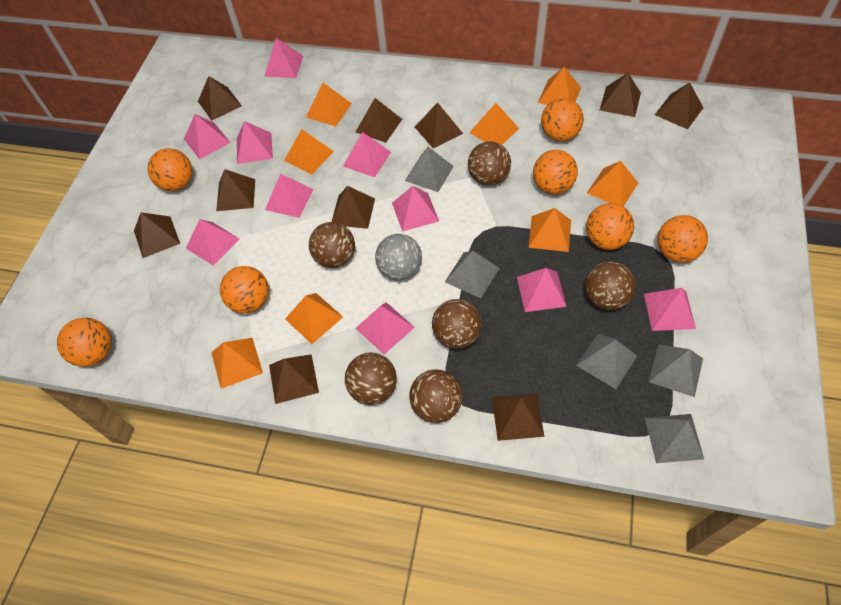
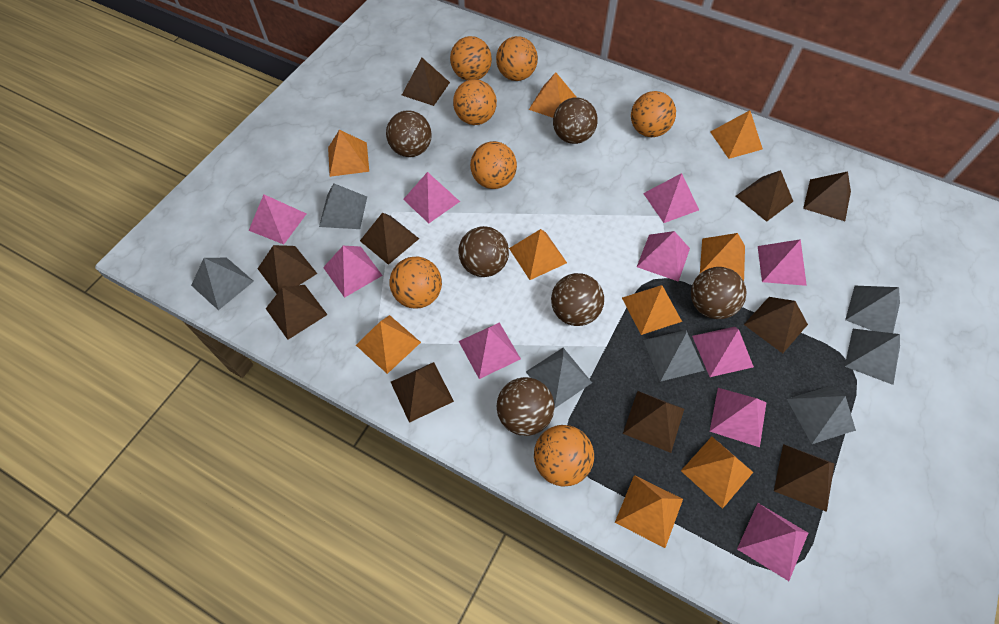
grey ball: [375,234,422,281] = 1 -> none = 0
grey pyramid: [405,147,454,192] [445,251,499,298] [576,334,637,389] [645,414,704,463] [649,344,703,397] = 5 -> [191,258,254,310] [319,183,367,229] [526,348,592,409] [643,330,705,382] [787,386,856,444] [845,286,900,333] [845,329,900,385] = 7
orange pyramid: [211,338,263,389] [284,129,334,175] [285,293,343,344] [306,83,352,126] [469,103,519,145] [528,208,571,252] [538,67,581,105] [587,161,638,207] = 8 -> [328,129,369,177] [356,315,421,374] [509,229,567,280] [529,72,576,118] [615,475,683,548] [622,285,682,335] [681,437,753,509] [700,233,745,281] [710,110,763,159] = 9

